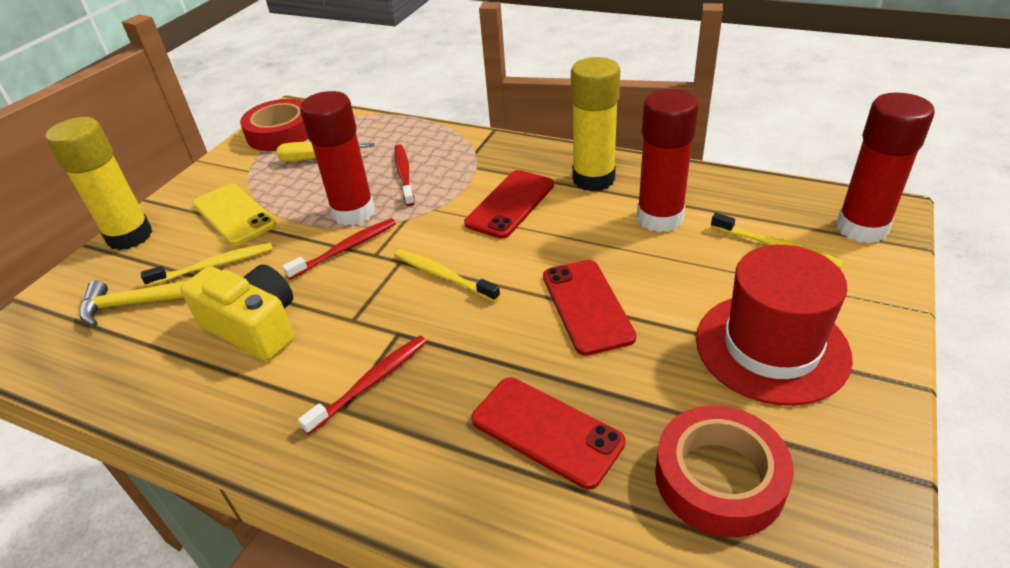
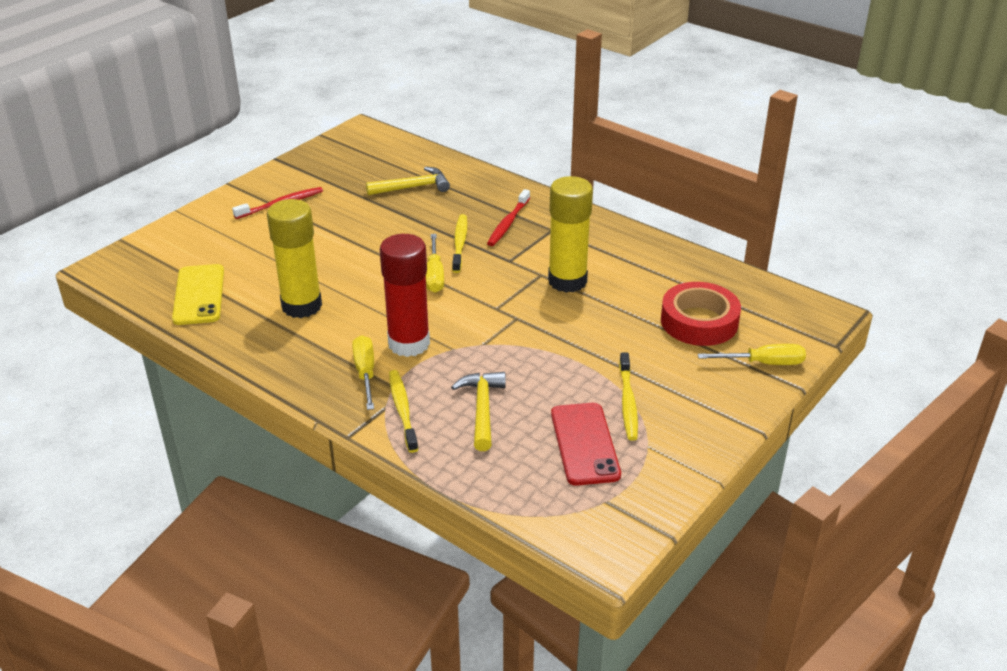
red glue stick: [300,91,375,226] [637,89,699,232] [836,92,935,243] = 3 -> [380,234,430,357] = 1
red hat: [696,245,853,406] = 1 -> none = 0
red phone: [464,170,554,239] [471,377,626,489] [543,260,637,356] = 3 -> [551,403,621,486] = 1
red tape: [240,99,308,151] [655,405,794,537] = 2 -> [661,282,741,346] = 1
red toothbrush: [282,218,396,280] [298,336,427,435] [394,144,415,206] = 3 -> [232,187,323,219] [487,189,530,246] = 2
yellow camera: [180,264,294,361] = 1 -> none = 0
yellow hammer: [80,280,188,327] = 1 -> [366,167,450,195] [451,372,506,451] = 2
yellow screwdriver: [277,142,374,162] = 1 -> [352,335,374,410] [426,234,444,293] [698,344,806,365] = 3

